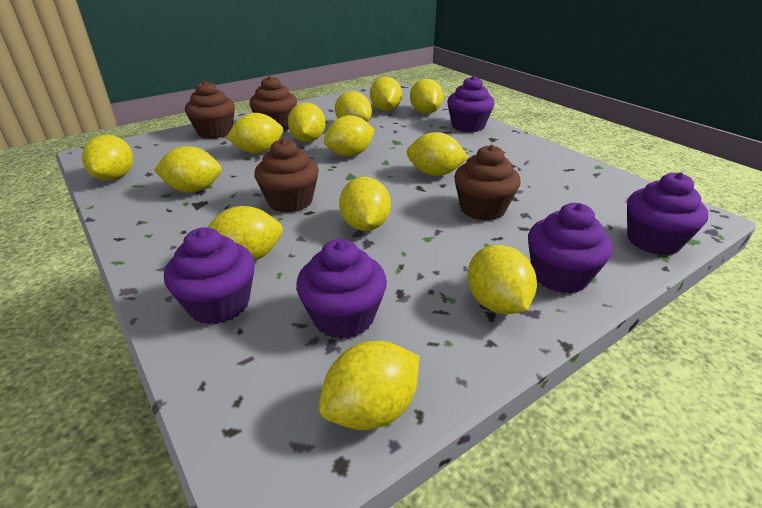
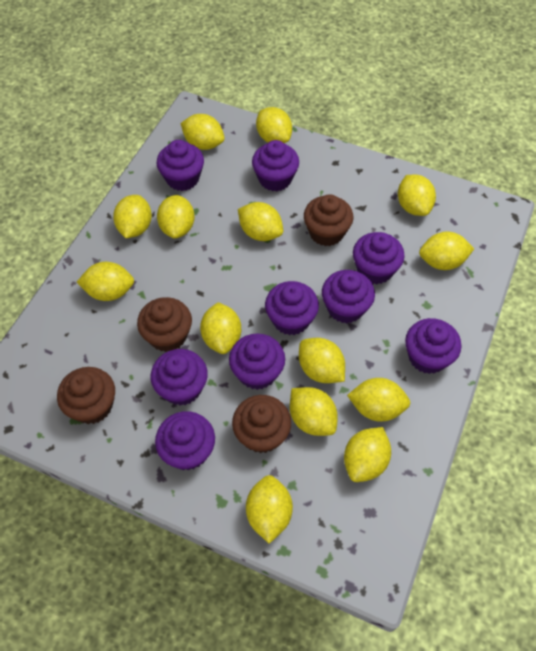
purple cupcake: [164,227,255,325] [296,239,387,339] [447,76,495,133] [528,203,613,293] [627,172,708,255] = 5 -> [151,349,208,406] [155,411,215,470] [156,140,204,191] [229,333,285,390] [252,140,299,191] [265,281,319,335] [322,270,375,323] [353,232,405,284] [405,318,461,374] = 9
yellow lemon: [82,135,133,181] [154,146,222,193] [208,206,283,261] [226,113,283,153] [288,102,326,142] [319,341,419,430] [324,115,375,157] [335,91,372,123] [339,177,391,231] [370,77,402,111] [406,132,469,176] [410,79,443,114] [467,245,537,314] = 13 -> [77,262,134,301] [113,195,152,238] [157,195,195,239] [180,114,225,150] [200,302,241,354] [238,202,283,241] [246,475,293,544] [256,107,292,143] [290,387,337,436] [299,338,345,383] [344,427,391,482] [347,378,410,422] [398,175,436,216] [419,232,474,270] = 14

